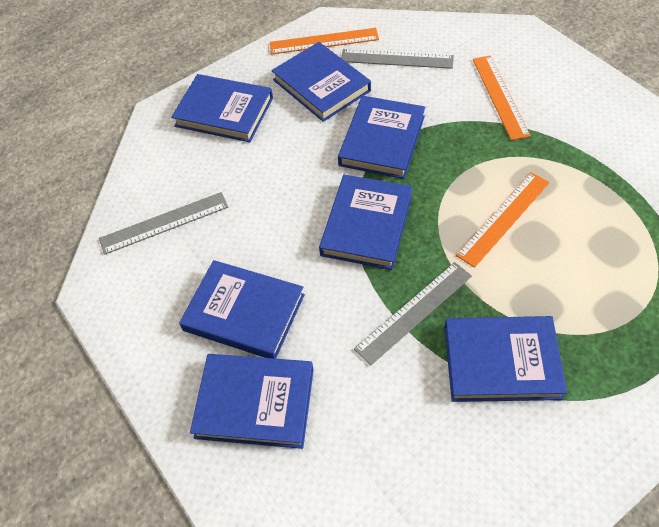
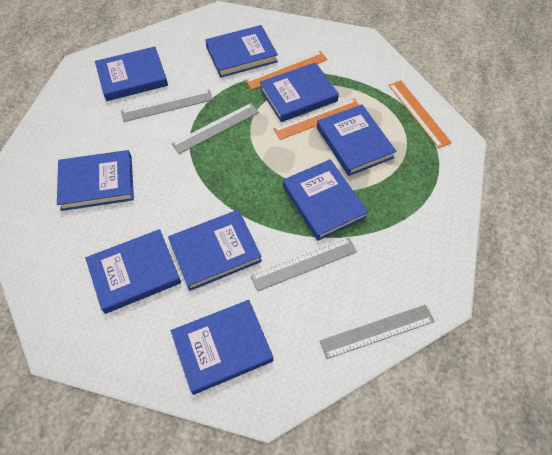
blue book: [171,74,273,142] [179,260,305,359] [190,354,314,449] [271,42,371,122] [319,175,413,270] [338,96,425,179] [445,316,567,402] = 7 -> [57,150,134,211] [85,229,181,314] [95,47,168,101] [168,210,262,291] [171,300,273,395] [205,25,278,78] [260,62,339,122] [283,159,368,241] [317,105,397,176] = 9
grey ruler: [99,192,228,255] [341,49,454,69] [354,262,472,365] = 3 -> [121,89,213,122] [171,103,259,154] [251,238,357,292] [320,305,435,359] = 4

